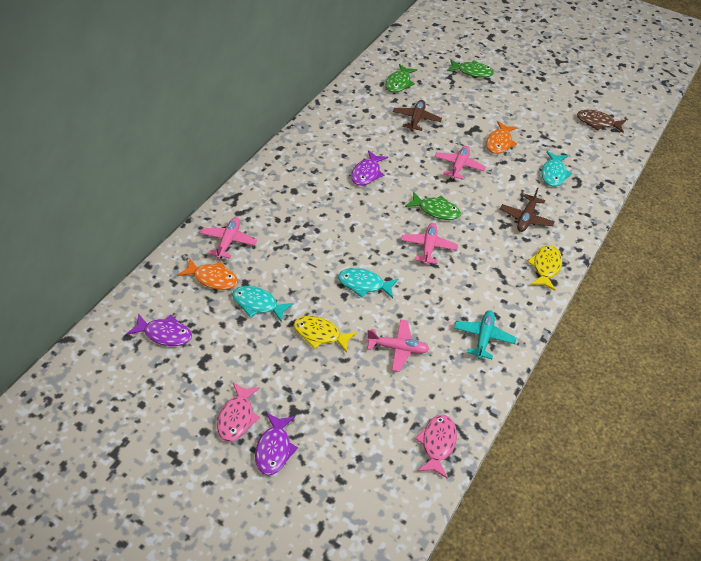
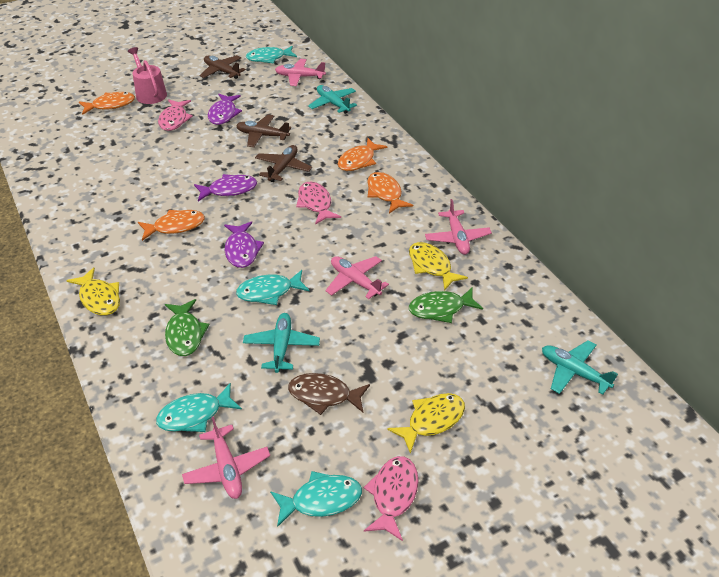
brown plane: [393,100,442,132] [500,187,555,232] = 2 -> [200,55,246,79] [236,114,291,147] [255,145,312,182] = 3
green fish: [385,64,417,93] [405,192,461,220] [447,60,494,78] = 3 -> [165,299,209,356] [409,288,483,323] = 2
orange fish: [177,259,238,290] [486,121,518,154] = 2 -> [79,92,135,115] [138,210,205,241] [338,138,387,171] [367,172,413,213] = 4
pink fish: [217,382,260,442] [415,415,457,478] = 2 -> [158,99,193,131] [296,182,341,225] [364,456,419,541] = 3
pink watering can: none = 0 -> [128,47,167,104] = 1
turquoise fish: [232,286,294,323] [338,268,398,298] [541,151,573,186] = 3 -> [156,383,242,432] [236,270,309,305] [246,46,297,63] [270,471,362,527] = 4
turquoise plane: [454,310,517,359] = 1 -> [243,313,320,373] [308,85,357,114] [542,340,618,395] = 3
yellow fish: [293,316,357,353] [527,245,562,291] = 2 -> [66,267,120,315] [387,393,465,454] [409,242,468,291] = 3

